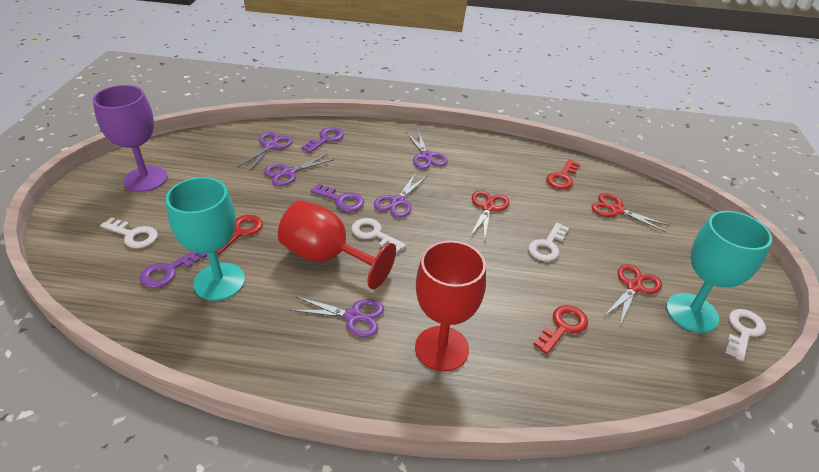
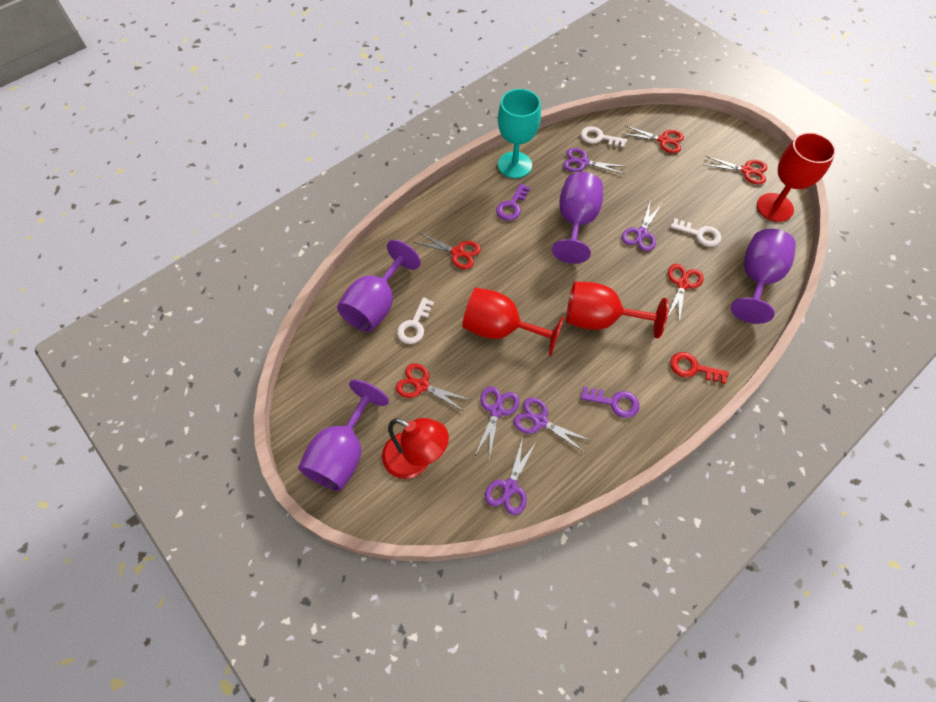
purple goblet: [93,85,168,192] = 1 -> [298,380,389,491] [337,240,421,332] [552,172,603,264] [731,229,796,324] = 4
purple key: [140,251,207,288] [301,127,344,153] [311,184,364,212] = 3 -> [496,183,530,221] [580,386,639,418] = 2
red goblet: [278,200,396,289] [415,241,486,372] = 2 -> [462,288,564,356] [566,282,668,338] [757,132,836,222] = 3
red key: [216,215,263,255] [533,305,588,354] [546,159,580,190] = 3 -> [670,352,729,384] = 1
red lamp: none = 0 -> [382,418,449,479] = 1
red scissors: [470,190,510,242] [592,193,670,233] [604,264,662,324] = 3 -> [396,363,470,412] [414,233,481,269] [623,126,684,153] [667,264,704,322] [704,156,767,184] = 5
turquoise goblet: [166,177,245,301] [666,211,772,333] = 2 -> [498,89,541,178] = 1
white key: [100,217,158,249] [351,218,406,254] [528,223,569,261] [725,309,766,361] = 4 -> [397,297,434,344] [581,126,627,148] [670,218,721,247] = 3

